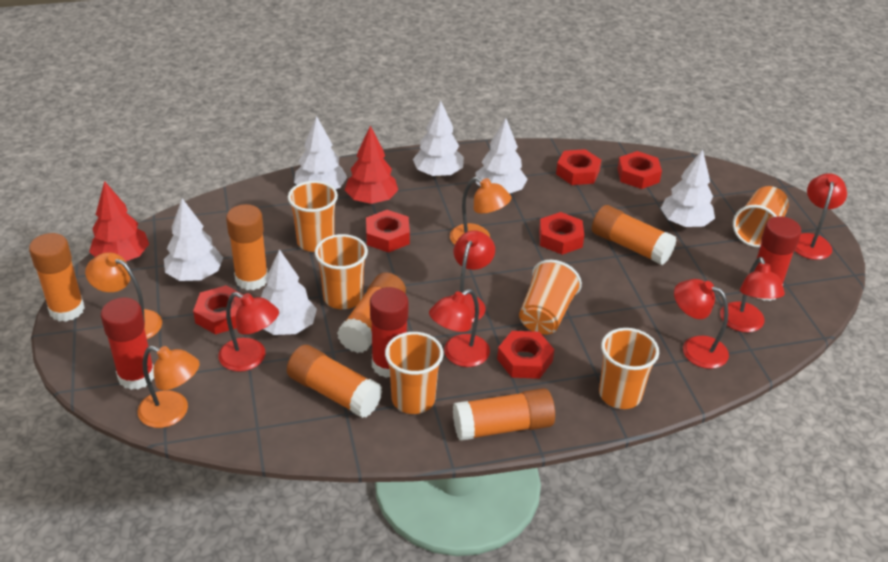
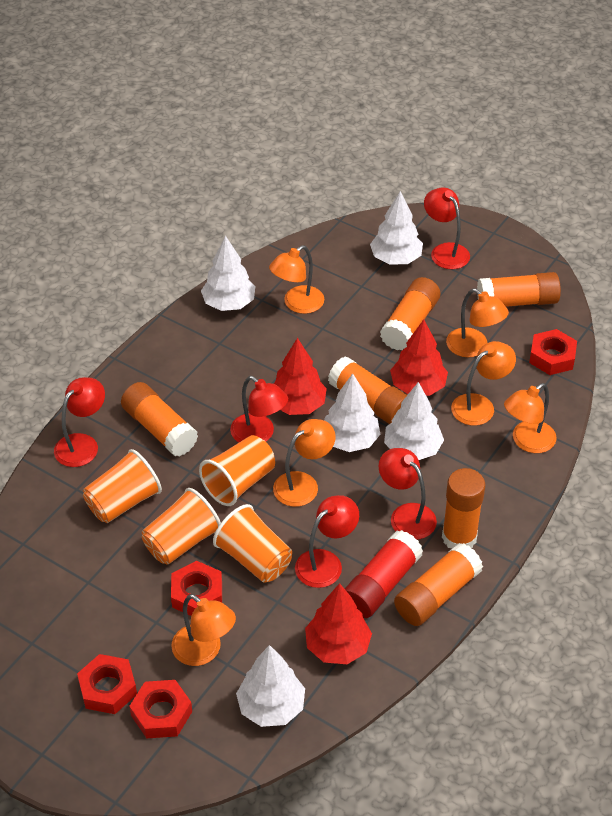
orange cup: [288,181,338,252] [315,234,368,309] [385,332,444,414] [519,260,582,335] [599,328,659,409] [733,186,789,248] = 6 -> [83,449,162,523] [142,488,221,565] [199,435,275,506] [213,504,292,583] = 4
orange lamp: [85,252,162,339] [138,346,200,428] [450,177,511,245] = 3 -> [171,594,236,666] [269,245,324,314] [273,419,336,507] [446,288,509,357] [451,341,516,426] [504,383,557,453] = 6
red glue stick: [101,297,154,390] [370,287,408,378] [755,216,801,301] = 3 -> [345,530,423,618] = 1
red lamp: [218,292,279,372] [429,289,490,367] [449,230,495,323] [674,279,729,369] [720,257,785,332] [794,173,847,260] = 6 -> [54,377,105,467] [230,376,288,442] [295,495,359,588] [378,448,437,539] [424,187,470,269] = 5
red nut: [193,285,243,334] [366,210,410,253] [497,331,554,379] [539,212,584,255] [556,149,601,185] [617,151,662,189] = 6 -> [77,654,137,714] [129,680,192,738] [171,561,222,616] [529,329,577,375] = 4
red tree: [89,181,149,261] [345,126,398,204] = 2 -> [274,338,327,415] [305,583,372,664] [390,319,448,396] = 3
white tree: [164,198,223,281] [261,249,317,335] [294,116,347,189] [413,101,464,177] [476,118,527,194] [661,149,715,227] = 6 -> [201,235,255,311] [236,645,305,727] [324,374,381,452] [370,191,423,265] [384,382,444,460] = 5

